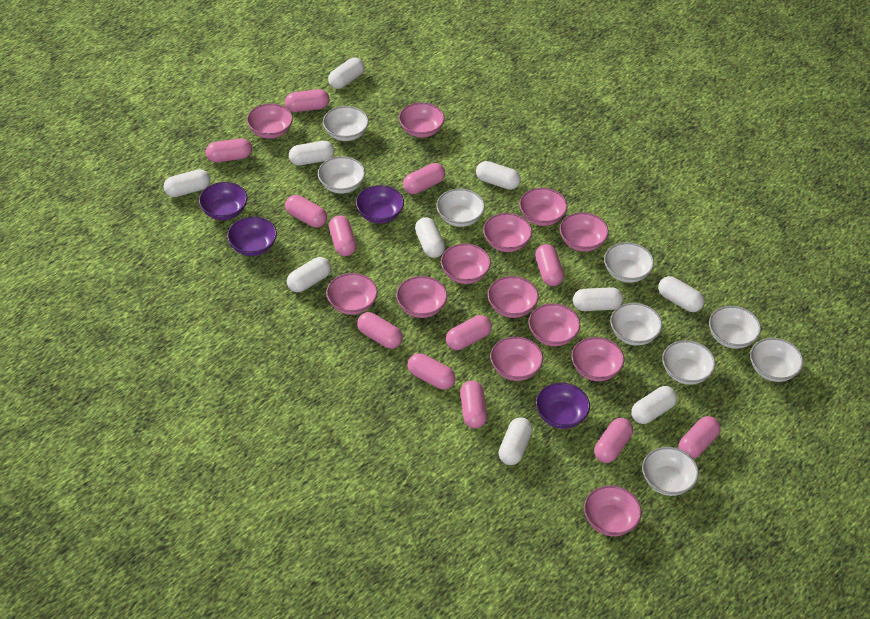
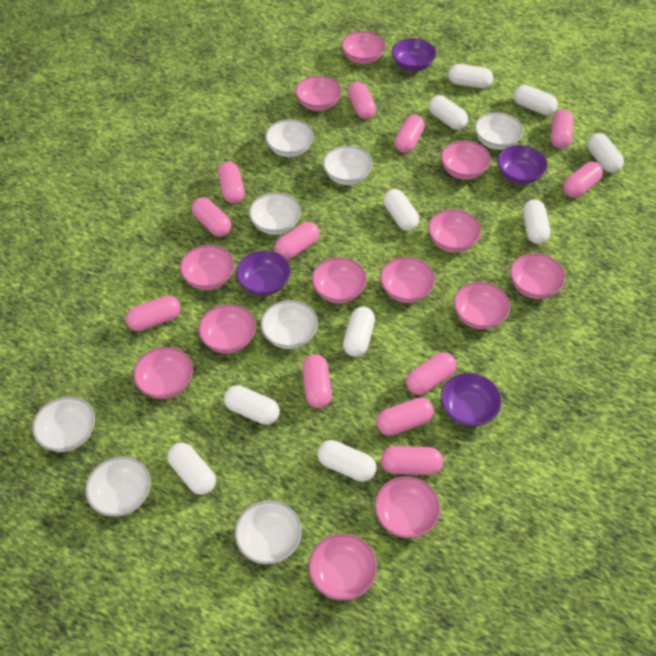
white bowl: [318,156,365,194] [323,106,369,141] [436,188,485,227] [604,242,654,283] [610,303,662,346] [642,447,699,496] [662,340,715,385] [709,306,761,349] [750,338,803,382] = 9 -> [32,396,95,452] [85,456,151,517] [235,500,302,564] [249,193,301,235] [261,300,318,349] [265,119,314,157] [323,146,373,185] [475,112,523,150] = 8

